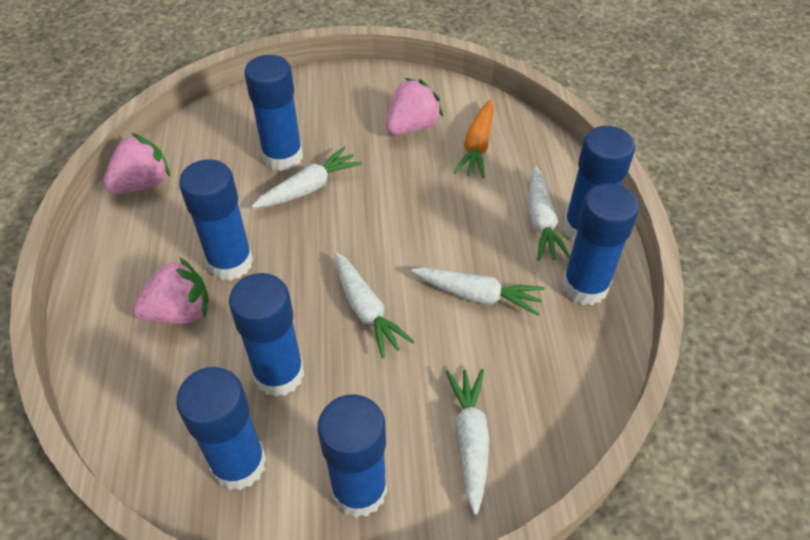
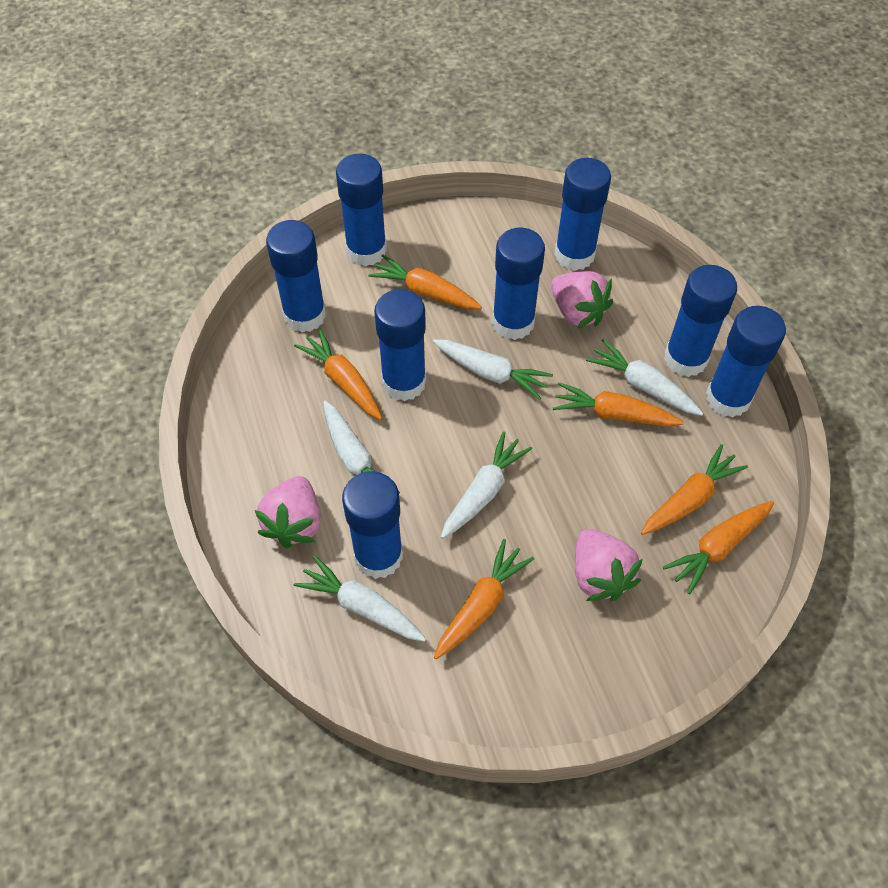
blue glue stick: [176,367,266,490] [179,159,253,281] [229,273,304,397] [244,55,303,171] [317,394,387,518] [562,183,639,305] [563,126,635,241] = 7 -> [266,220,326,333] [336,154,387,266] [342,471,403,579] [374,289,426,401] [492,228,545,340] [554,158,611,271] [664,265,737,377] [706,306,786,418] = 8
orange carrot: [454,99,494,178] = 1 -> [294,329,382,420] [368,254,482,309] [434,539,534,659] [553,382,684,427] [641,444,748,535] [663,501,774,594] = 6

